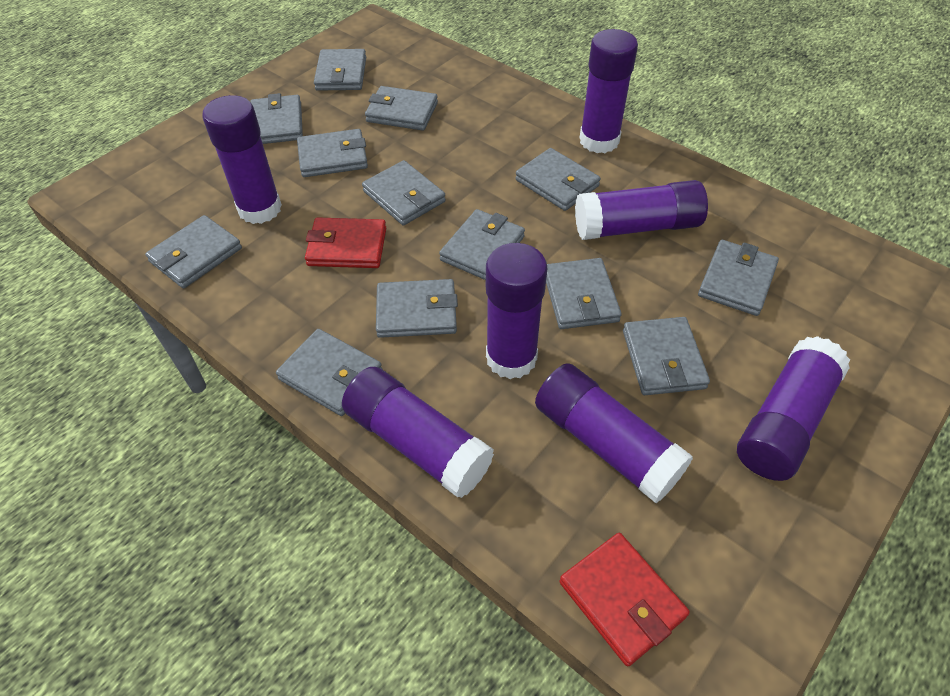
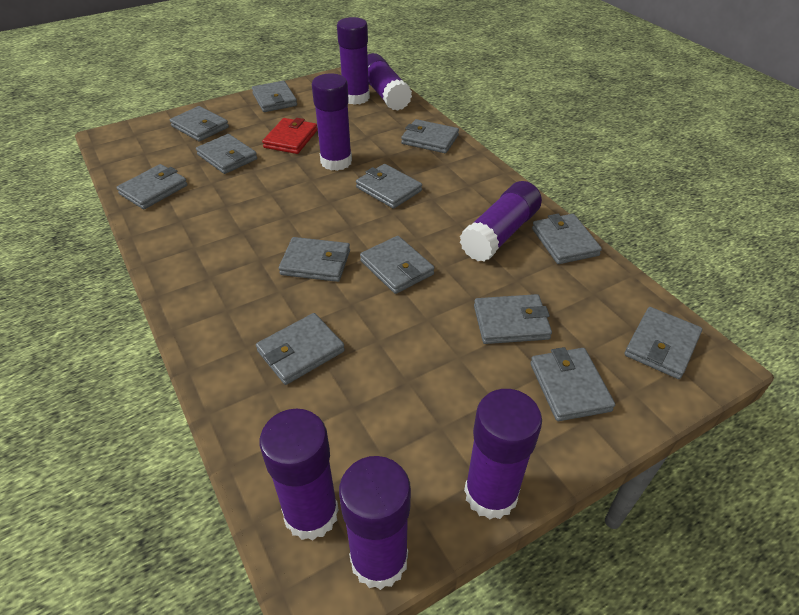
red wallet: [305,217,386,268] [559,533,690,667] = 2 -> [262,118,317,154] = 1

